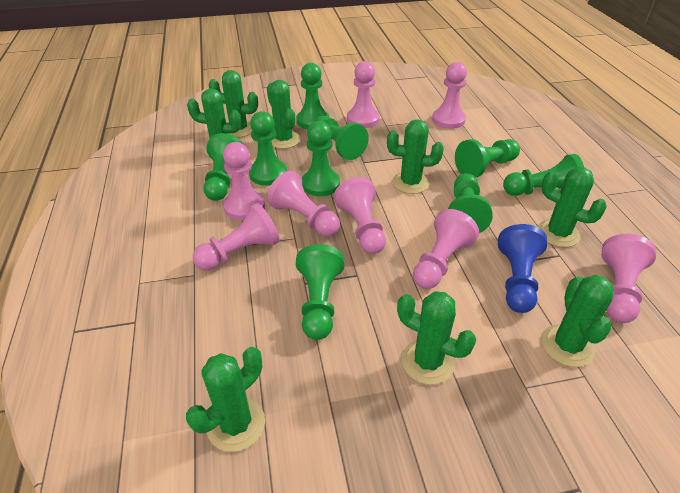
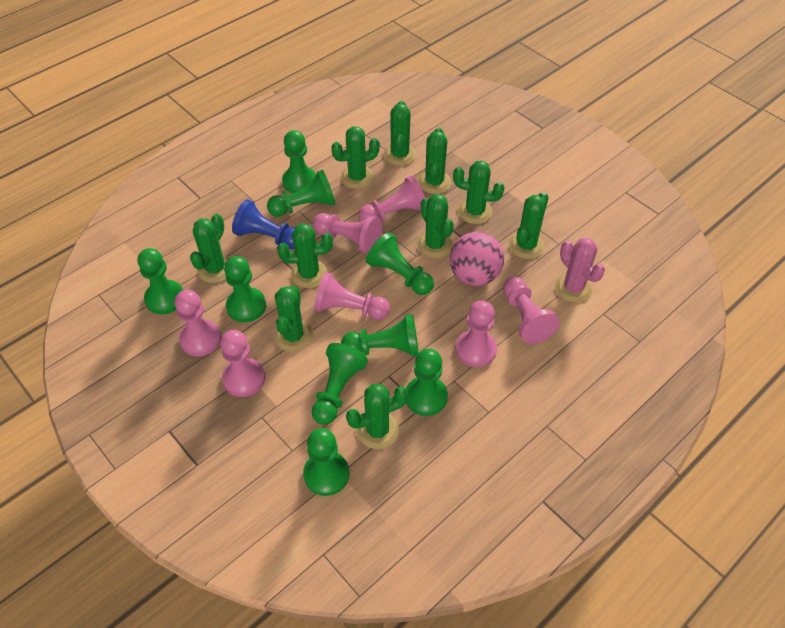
green cactus: [186,347,265,452] [187,88,241,157] [209,70,258,138] [267,80,301,149] [387,119,444,194] [397,291,476,385] [538,167,607,247] [541,275,614,367] = 8 -> [190,214,229,283] [274,285,313,352] [277,223,333,288] [331,126,380,189] [346,384,408,449] [384,101,416,166] [417,194,454,258] [418,127,451,194] [453,161,505,224] [509,192,549,259] = 10
pink ball: none = 0 -> [450,232,504,286] = 1
pink cactus: none = 0 -> [555,238,605,303] = 1
pink pawn: [193,203,280,271] [223,142,265,220] [267,171,340,236] [334,177,386,254] [347,61,380,128] [413,209,479,289] [432,62,467,129] [601,234,656,323] = 8 -> [174,290,221,356] [220,330,265,397] [313,213,382,254] [314,272,390,320] [358,176,425,222] [455,301,497,367] [503,277,559,344] = 7

